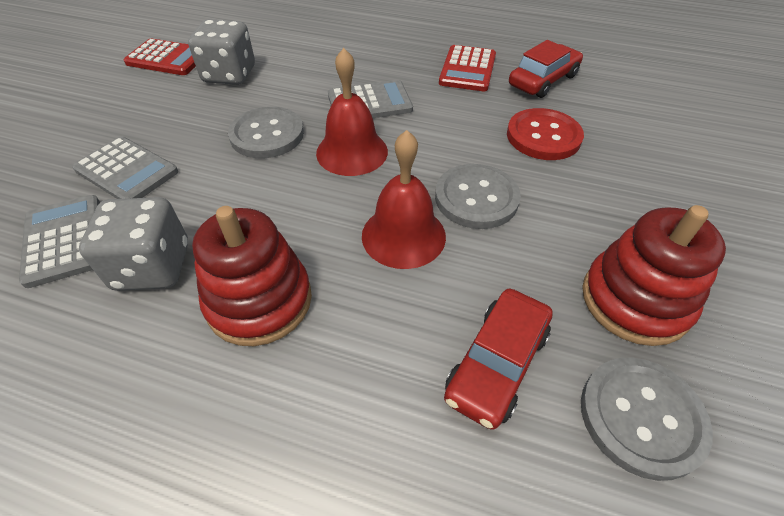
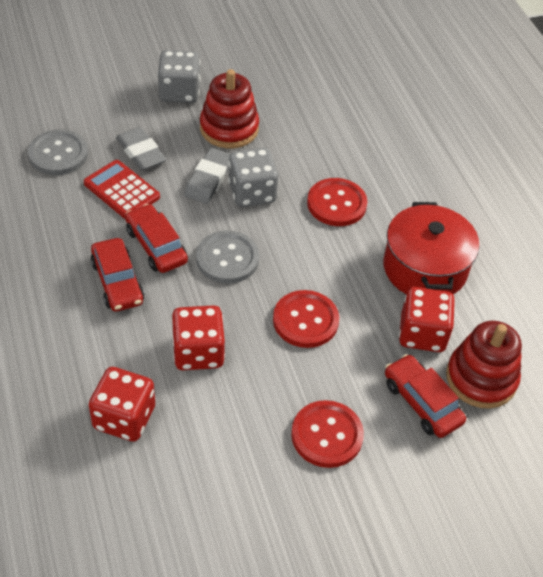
grey button: [228,107,304,158] [435,164,521,229] [581,357,713,481] = 3 -> [28,129,88,175] [196,230,259,284] = 2
grey calculator: [19,195,100,288] [72,136,178,199] [328,80,413,118] = 3 -> none = 0
grey eraser: none = 0 -> [116,127,167,171] [184,148,230,204] = 2
red bell: [316,48,388,176] [362,130,446,269] = 2 -> none = 0
red button: [507,108,584,160] = 1 -> [273,290,339,348] [291,400,364,468] [307,178,367,226] = 3
red calculator: [124,38,196,75] [439,45,496,91] = 2 -> [84,160,160,219] = 1
red car: [444,289,553,430] [509,40,583,98] = 2 -> [90,238,144,312] [125,204,188,273] [385,354,466,438] = 3
red dice: none = 0 -> [89,367,155,442] [171,305,225,370] [399,287,455,352] = 3
red pot: none = 0 -> [383,202,479,295] = 1

